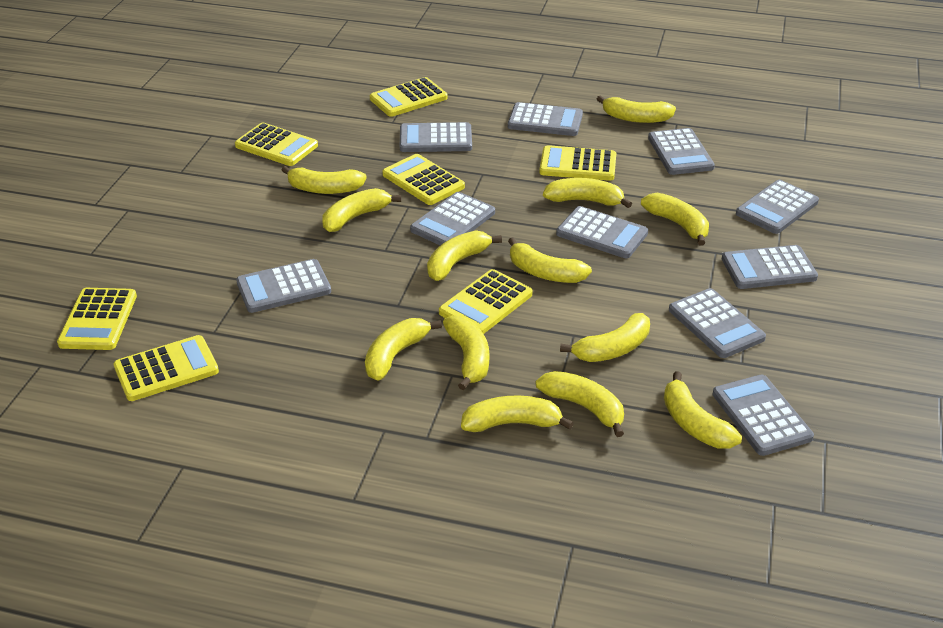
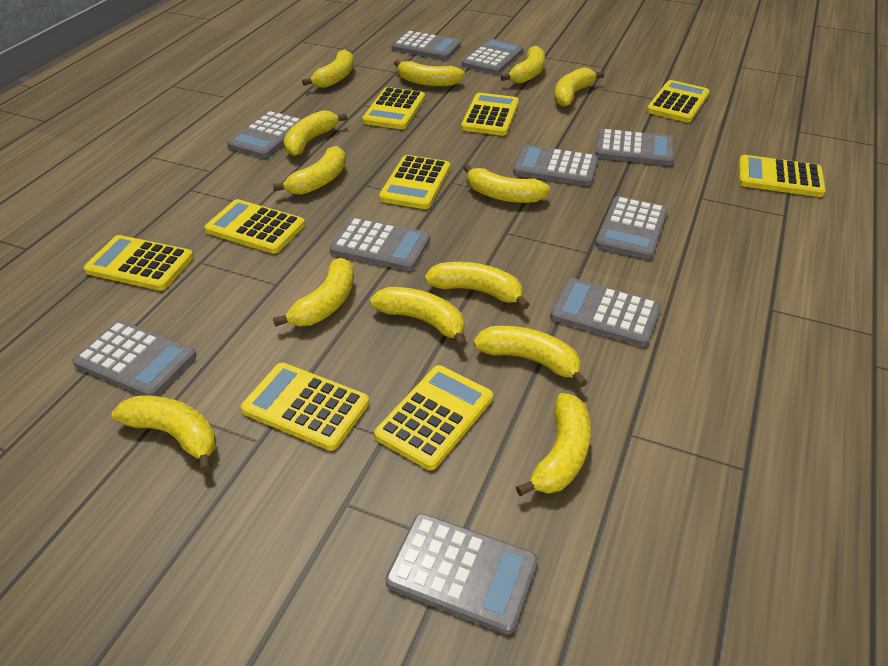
yellow calculator: [57,288,137,350] [113,335,219,401] [235,123,318,166] [370,77,448,117] [382,154,465,205] [439,269,532,334] [539,145,616,181] = 7 -> [84,235,194,291] [205,199,305,254] [241,363,369,451] [362,87,425,129] [374,365,493,470] [379,155,450,209] [461,93,519,136] [647,80,710,122] [739,155,826,197] = 9

